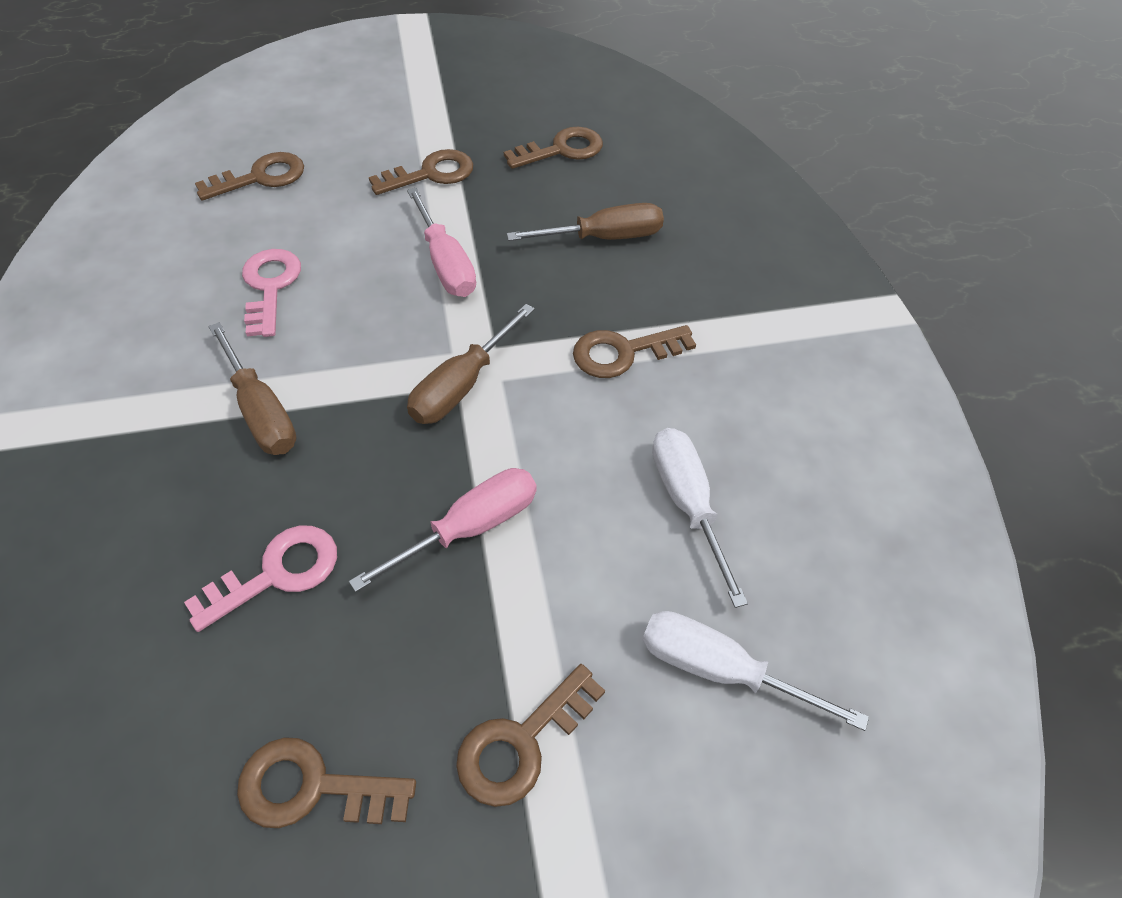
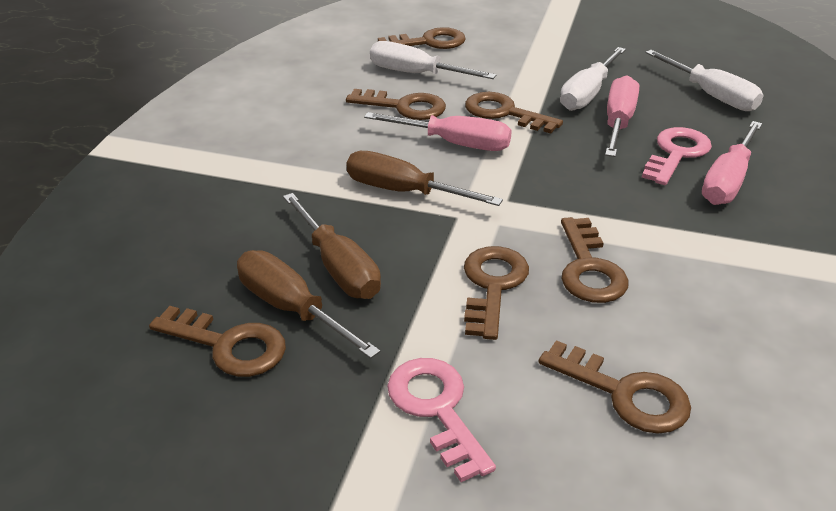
brown key: [195,152,304,201] [237,737,416,828] [369,149,473,195] [456,664,605,807] [504,127,603,169] [573,325,696,378] = 6 -> [149,306,286,377] [346,89,446,120] [378,27,466,49] [464,246,529,340] [465,92,563,133] [538,340,691,434] [561,217,629,303] = 7
pink screwdriver: [349,468,537,592] [407,188,476,297] = 2 -> [364,112,512,151] [605,75,639,157] [702,121,762,205] = 3
white screwdriver: [642,611,869,731] [652,428,748,608] = 2 -> [370,41,496,79] [560,47,626,111] [645,50,763,111] = 3

